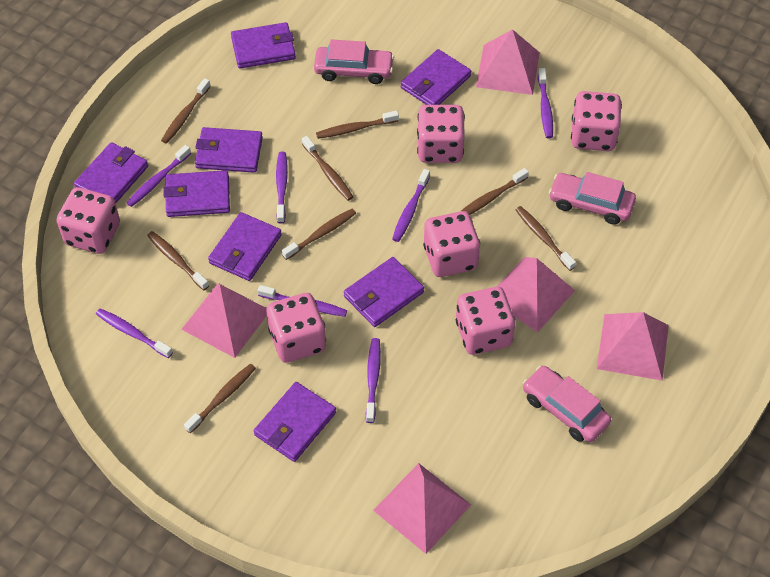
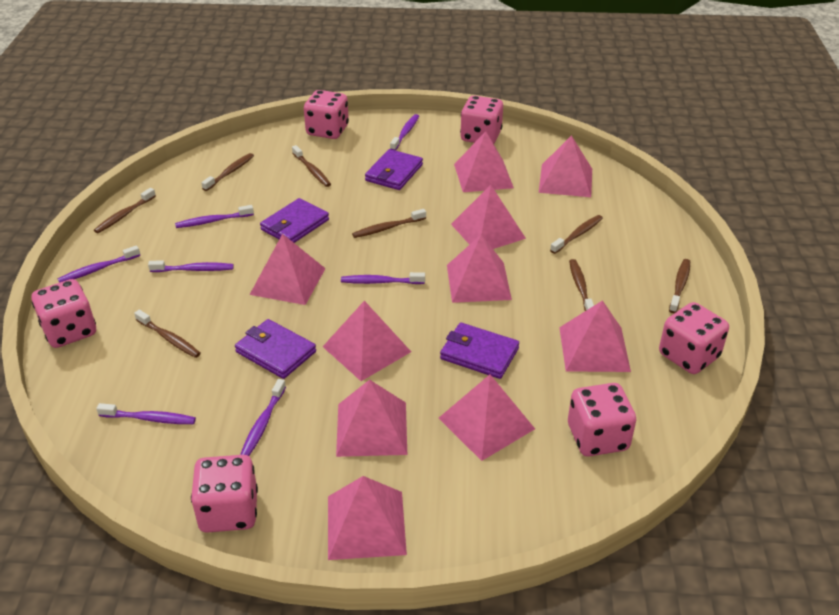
pink car: [314,39,394,84] [523,365,611,442] [549,172,636,225] = 3 -> none = 0
pink pyramid: [181,283,267,358] [373,463,471,554] [476,29,540,95] [497,257,575,333] [597,312,669,381] = 5 -> [250,234,326,305] [323,301,411,381] [328,476,407,560] [336,380,407,457] [439,375,535,461] [447,235,512,303] [451,185,526,249] [454,131,514,192] [539,135,592,197] [559,300,631,372] = 10
purple wallet: [74,142,148,203] [163,170,230,217] [195,127,263,173] [208,212,282,281] [231,22,296,68] [254,382,336,462] [344,257,424,327] [401,49,471,105] = 8 -> [235,319,316,379] [260,198,329,243] [365,149,423,190] [440,323,519,379] = 4

